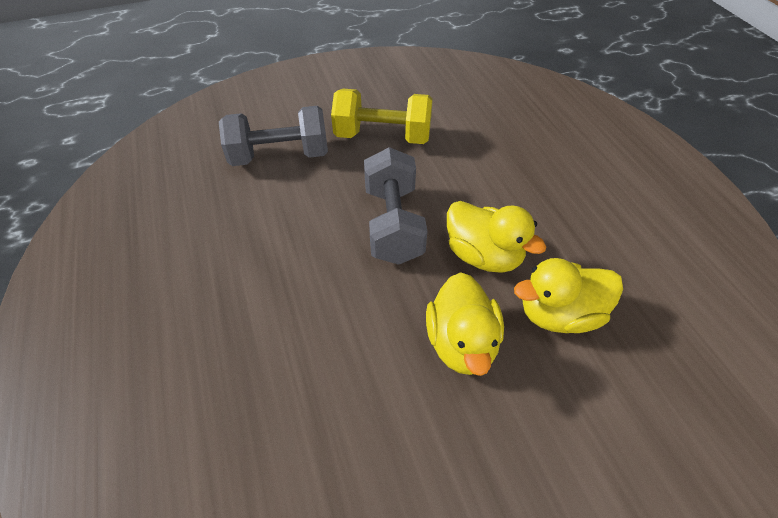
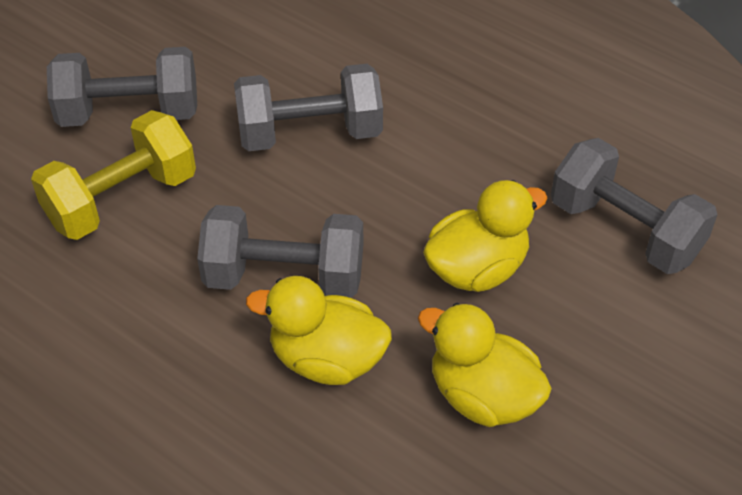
grey dumbbell: [219,106,328,166] [364,147,427,265] = 2 -> [47,47,197,127] [197,205,363,298] [234,64,383,151] [551,138,718,274] = 4

